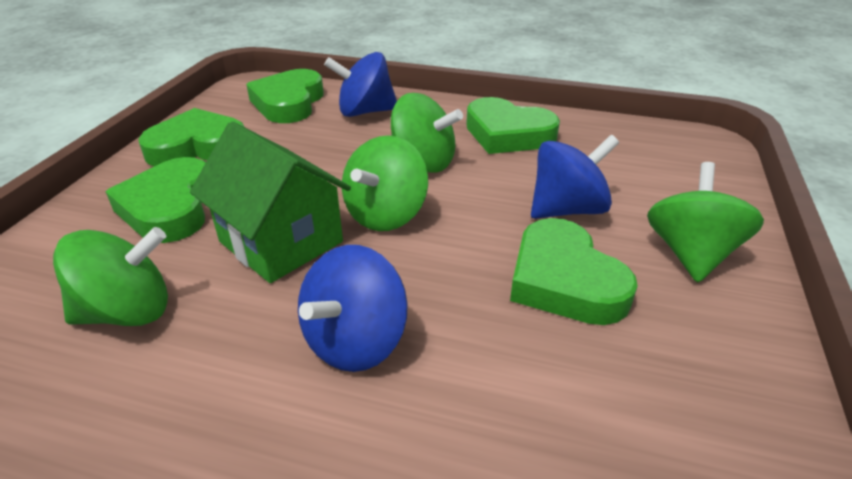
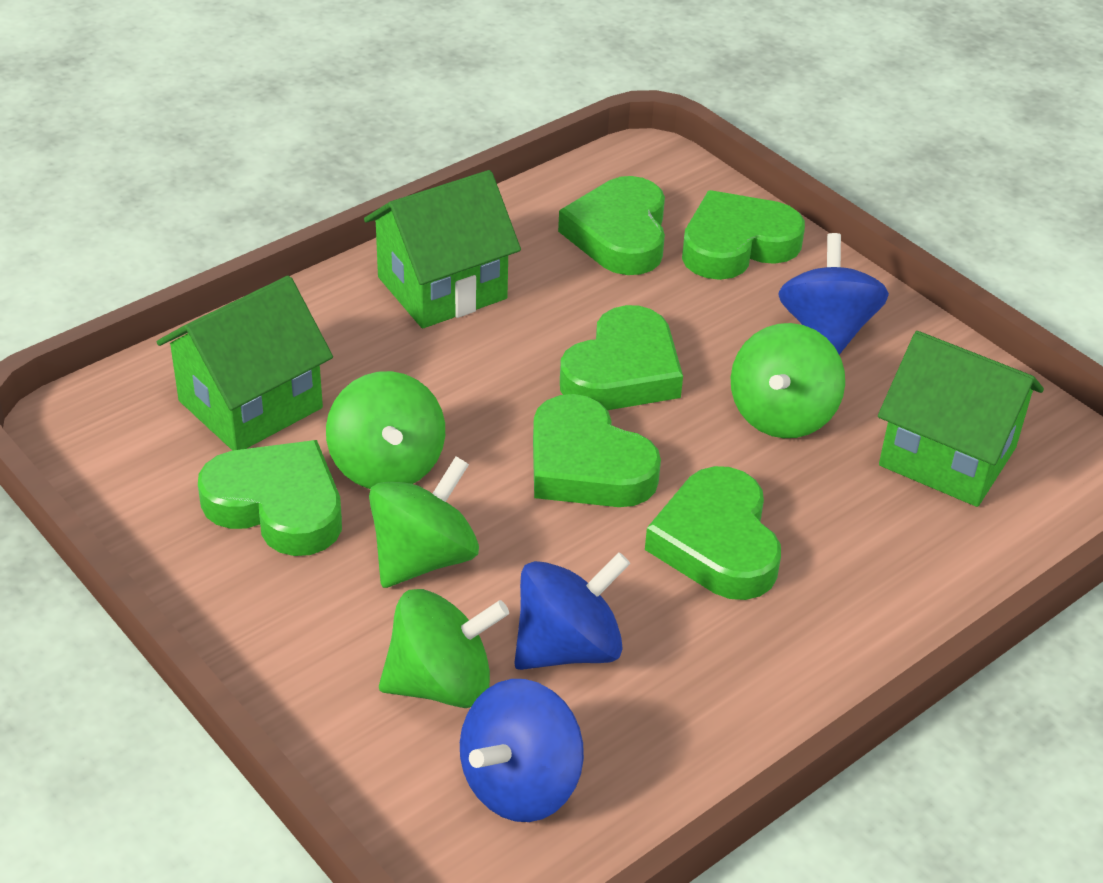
green heart: [106,157,206,243] [138,108,244,166] [246,69,324,123] [466,97,560,154] [510,218,638,325] = 5 -> [198,440,342,556] [533,394,661,507] [558,176,665,275] [560,305,683,410] [645,466,781,600] [682,190,805,280] = 6
green house: [190,122,351,283] = 1 -> [157,276,333,451] [364,170,521,329] [878,331,1044,507] = 3

